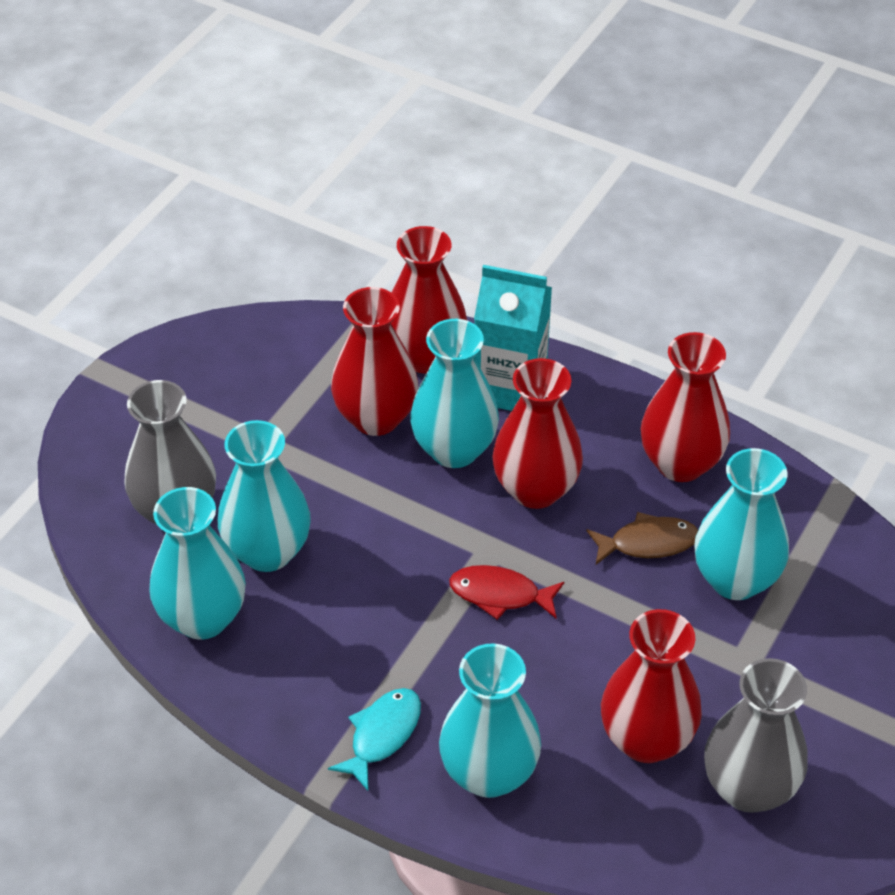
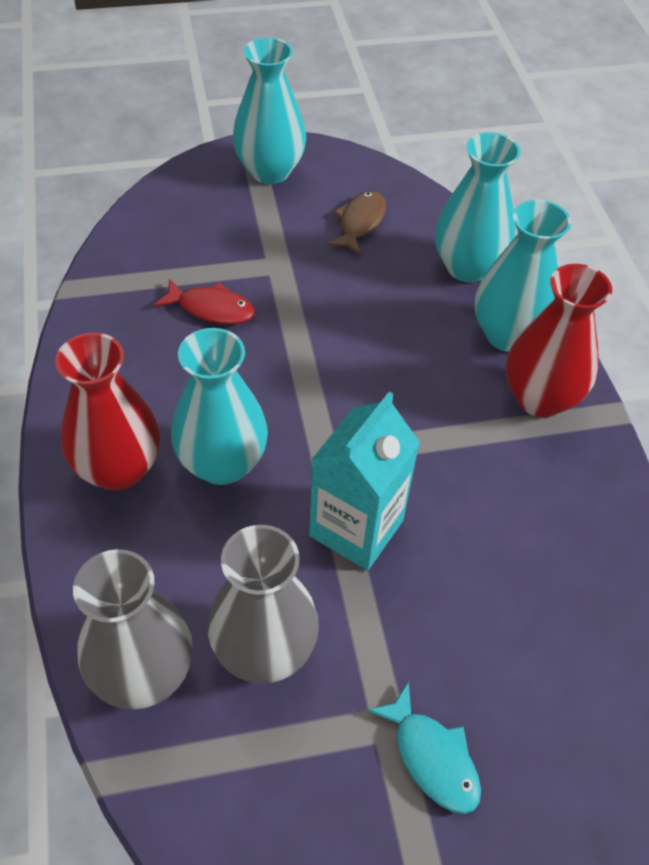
red vase: [331,287,418,436] [391,226,467,373] [492,358,583,509] [601,609,702,763] [641,332,730,482] = 5 -> [55,332,160,491] [506,264,612,417] = 2
turquoise vase: [149,487,246,640] [218,420,311,572] [410,319,499,468] [439,643,541,798] [694,448,789,600] = 5 -> [171,328,268,485] [233,37,306,184] [435,132,521,282] [475,200,571,352] = 4

